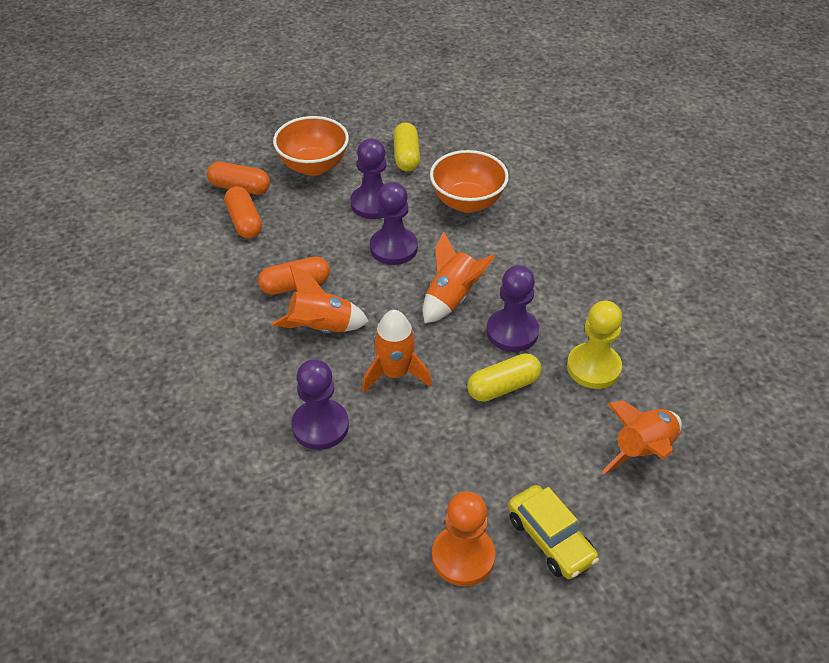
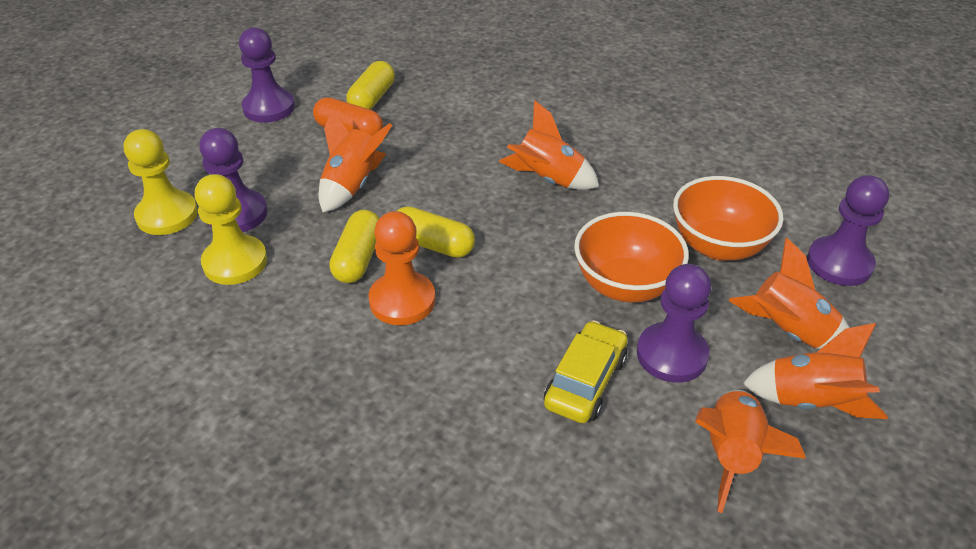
orange capsule: [207,162,270,195] [224,186,262,239] [258,256,330,295] = 3 -> [313,97,383,136] = 1
orange rocket: [272,265,369,333] [362,310,432,392] [423,231,495,323] [602,400,682,474] = 4 -> [319,110,392,212] [499,100,599,190] [695,390,806,513] [729,238,850,349] [742,323,888,419] = 5
yellow capsule: [393,123,420,172] [467,354,541,402] = 2 -> [329,210,380,283] [346,61,395,110] [397,206,475,258] = 3
yellow pawn: [567,301,622,389] = 1 -> [124,129,198,235] [195,174,267,285] = 2

